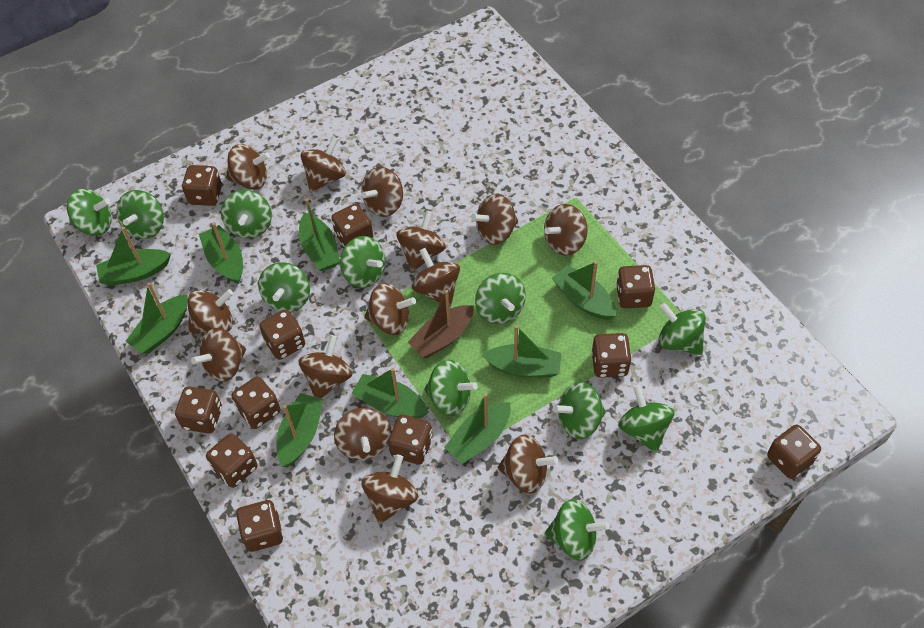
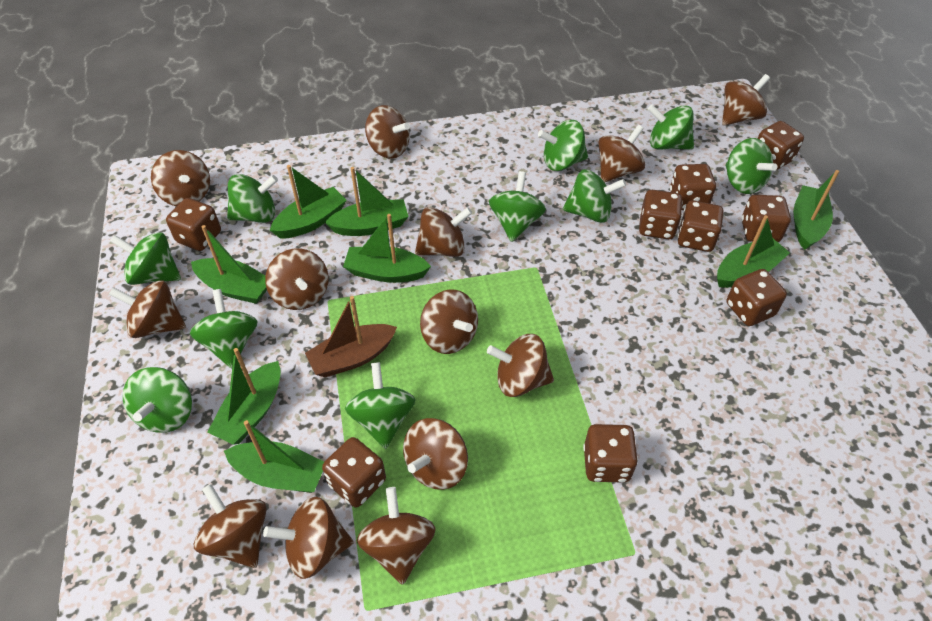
brown dice: [175,386,222,434] [182,165,222,206] [206,433,258,488] [231,376,280,429] [236,500,283,552] [259,309,305,360] [332,204,373,247] [388,414,433,465] [591,333,632,378] [616,265,655,308] [767,424,821,479] = 11 -> [166,198,221,251] [322,437,386,508] [583,424,638,483] [639,190,683,239] [670,164,716,210] [677,200,724,252] [727,269,787,326] [741,195,791,242] [757,121,804,170] = 9
brown spinning top: [188,289,234,333] [191,328,246,382] [226,144,270,190] [299,335,353,398] [301,137,346,192] [334,407,392,460] [361,167,403,217] [361,455,419,524] [364,283,416,335] [396,210,446,272] [412,248,460,307] [471,194,518,245] [498,434,558,494] [544,204,588,256] = 14 -> [109,280,186,338] [151,150,210,206] [194,484,267,568] [263,497,354,579] [265,248,329,310] [357,487,436,585] [365,105,410,159] [403,418,468,490] [415,207,472,257] [420,289,478,354] [487,334,554,397] [599,125,646,182] [722,74,770,126] = 13
green boat: [96,227,171,286] [125,282,188,354] [199,222,243,284] [276,393,323,467] [299,199,340,272] [351,368,429,418] [444,393,510,464] [482,325,561,377] [552,261,616,320] = 9 -> [191,225,267,304] [207,348,281,445] [224,420,324,493] [270,165,347,239] [325,167,409,236] [343,214,431,283] [717,215,790,288] [793,170,839,250] = 8
green spinning top: [67,189,112,236] [116,190,164,239] [221,190,272,238] [258,262,310,312] [340,236,386,288] [424,360,478,416] [475,273,526,324] [545,499,610,561] [553,382,606,439] [618,385,675,453] [658,303,706,355] = 11 -> [110,232,181,285] [123,367,192,433] [190,289,257,368] [227,174,278,223] [345,362,416,449] [489,171,546,242] [538,120,588,171] [563,169,626,223] [647,105,694,150] [725,138,777,194] = 10

